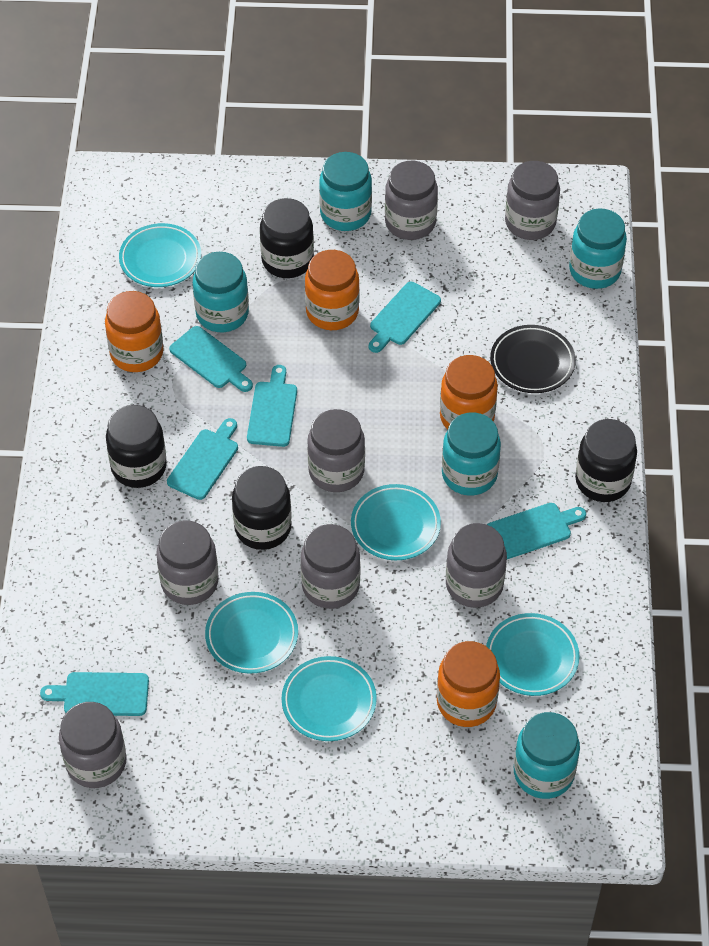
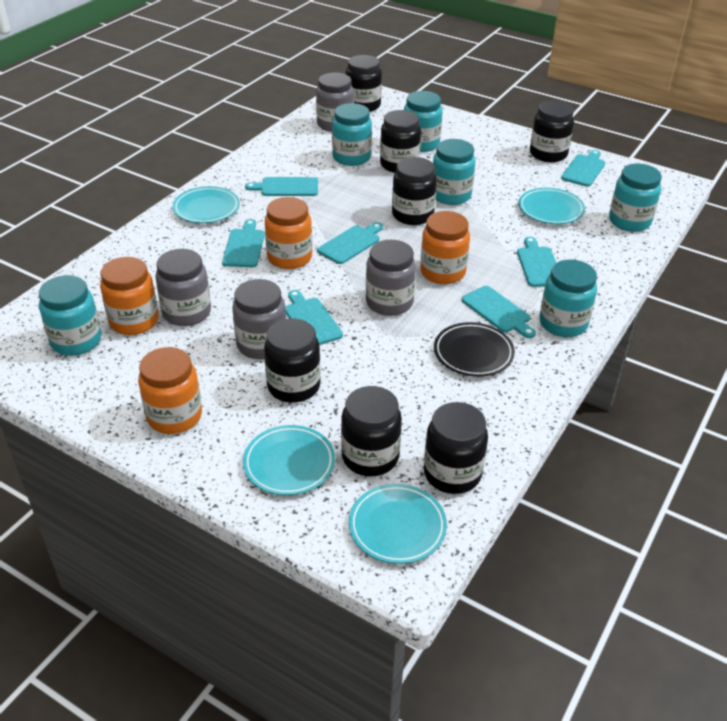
black jar: [106,405,167,488] [232,466,292,550] [260,198,314,278] [575,419,637,502] = 4 -> [264,319,321,403] [341,386,402,476] [346,55,382,112] [380,110,421,173] [392,157,437,225] [424,402,488,494] [530,100,574,162] = 7
grey jar: [59,702,127,788] [156,521,219,605] [301,524,360,609] [307,409,365,492] [385,161,438,240] [446,523,507,608] [505,161,560,240] = 7 -> [155,249,211,326] [232,279,286,359] [316,72,354,132] [366,240,416,316] = 4
turquoise cutting board: [40,672,149,716] [167,418,238,500] [169,326,253,392] [247,365,297,447] [369,282,441,353] [487,503,586,559] = 6 -> [222,219,265,267] [245,177,318,196] [285,290,343,345] [317,222,383,264] [462,286,536,338] [517,237,556,287] [561,150,605,187] = 7
turquoise jar: [193,252,249,332] [319,152,372,231] [442,412,501,495] [514,712,580,799] [569,208,627,289] = 5 -> [39,275,102,356] [332,103,372,166] [404,91,443,152] [433,139,476,205] [540,259,597,337] [609,164,662,232] = 6
turquoise plate: [119,223,201,287] [205,592,298,674] [282,656,377,741] [351,484,441,560] [486,613,579,696] = 5 -> [172,186,240,223] [243,425,335,495] [349,484,447,564] [519,188,585,224] = 4

